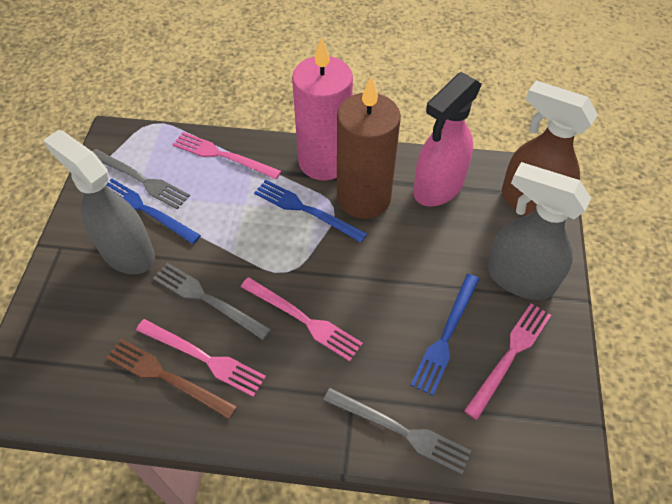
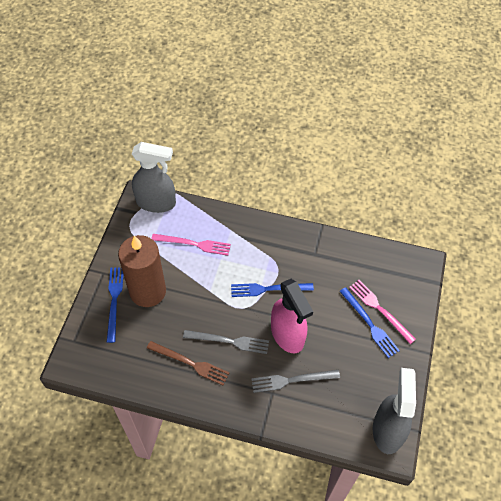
brown spray bottle: [502,80,598,216] = 1 -> none = 0
grey fork: [92,149,190,209] [153,263,271,340] [323,388,472,475] = 3 -> [183,330,269,354] [251,370,340,393] = 2
pink candle: [292,37,353,181] = 1 -> none = 0
pink fork: [136,319,266,397] [172,132,281,179] [241,277,363,362] [464,303,551,420] = 4 -> [151,234,231,256] [349,280,416,344] = 2

